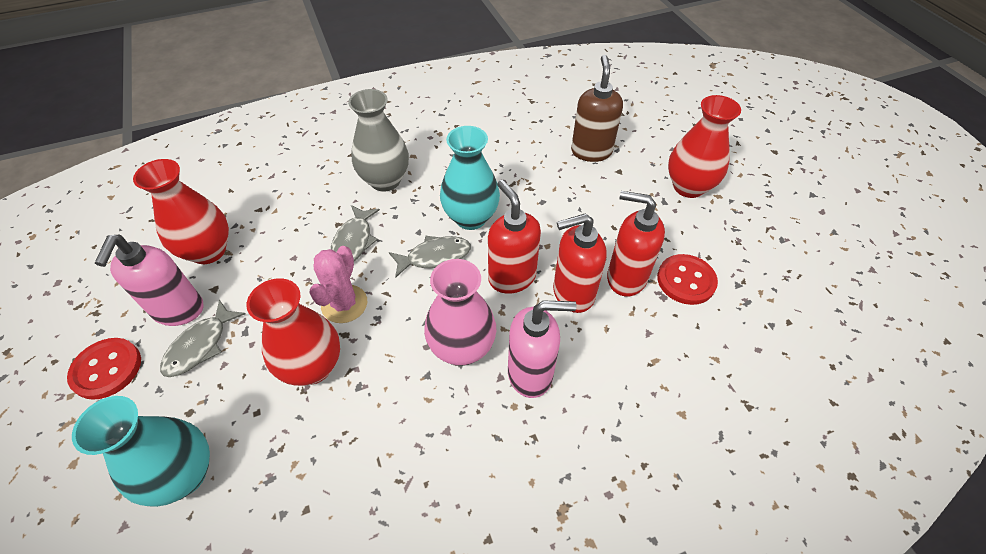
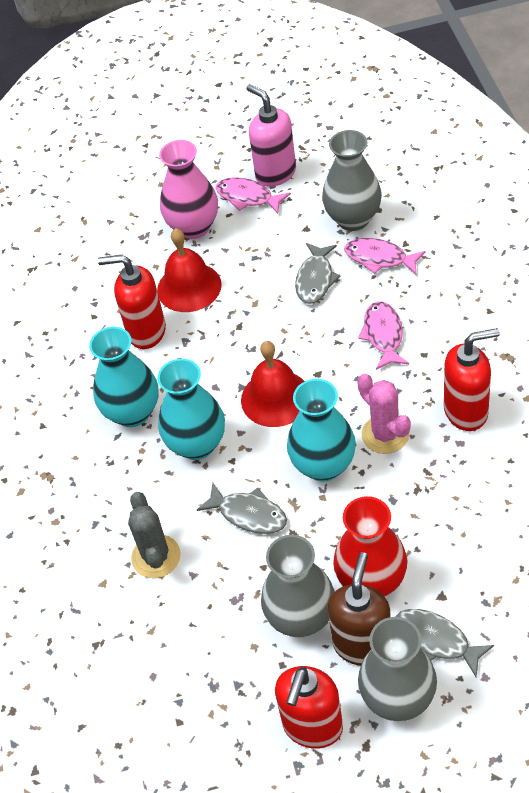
grey cactus: none = 0 -> [128,492,181,578] = 1
grey vase: [348,89,409,192] = 1 -> [261,535,335,637] [322,130,382,231] [358,617,437,721] = 3
pink fish: none = 0 -> [216,177,291,214] [344,238,426,274] [358,301,409,370] = 3
pink soap dispenser: [95,235,203,326] [508,300,577,398] = 2 -> [246,84,296,187] = 1
red bell: none = 0 -> [157,228,222,312] [241,341,305,427] = 2
red button: [67,338,141,400] [657,254,718,305] = 2 -> none = 0
red vase: [133,159,229,264] [246,278,340,386] [668,95,741,198] = 3 -> [333,496,407,596] = 1
turquoise vase: [72,396,210,507] [440,126,500,230] = 2 -> [89,327,158,427] [157,359,225,460] [287,379,356,482] = 3

